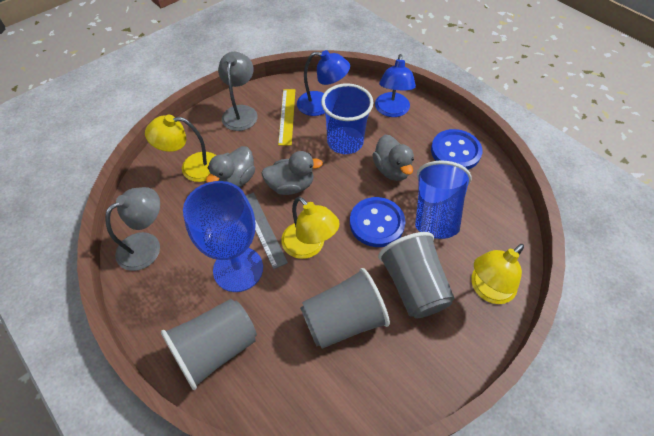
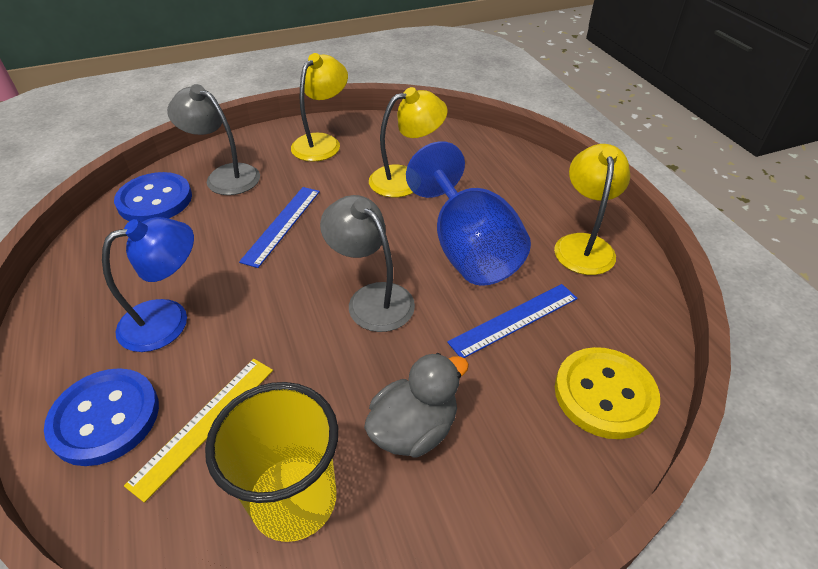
blue cup: [321,83,374,154] [415,161,472,239] = 2 -> none = 0
blue lamp: [297,50,350,116] [375,54,416,117] = 2 -> [102,217,194,352] = 1
blue ruler: none = 0 -> [239,187,320,268] [447,284,578,358] = 2
grey cup: [161,299,257,390] [300,268,390,349] [378,232,455,318] = 3 -> none = 0
grey duck: [206,146,255,188] [261,151,323,195] [372,135,414,181] = 3 -> [364,353,469,458] = 1
grey ruler: [245,192,288,269] = 1 -> none = 0
yellow button: none = 0 -> [555,347,660,439] = 1
yellow cup: none = 0 -> [205,382,338,542] = 1

